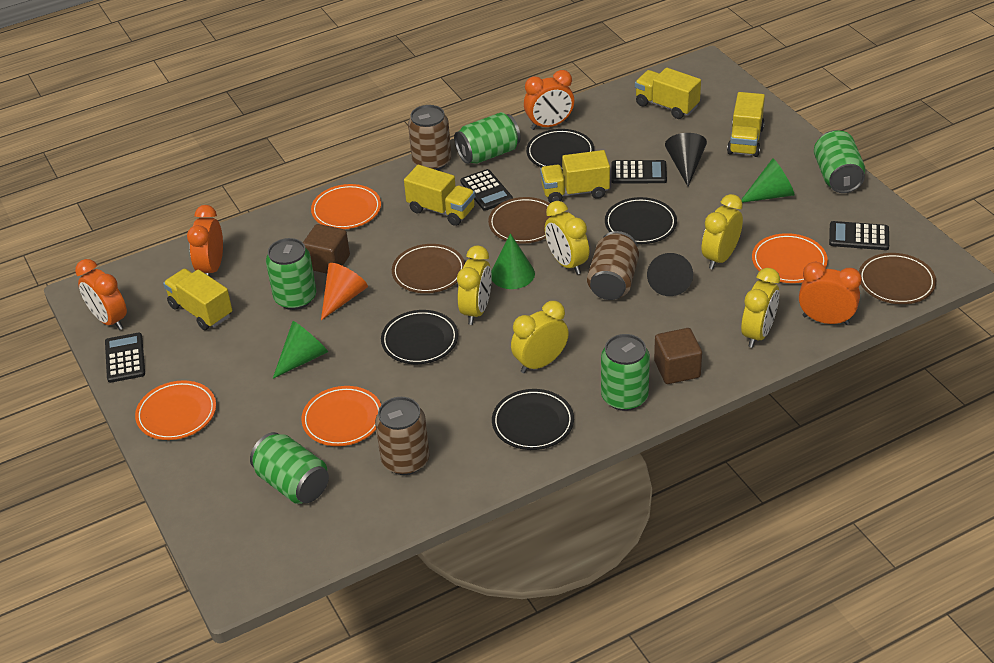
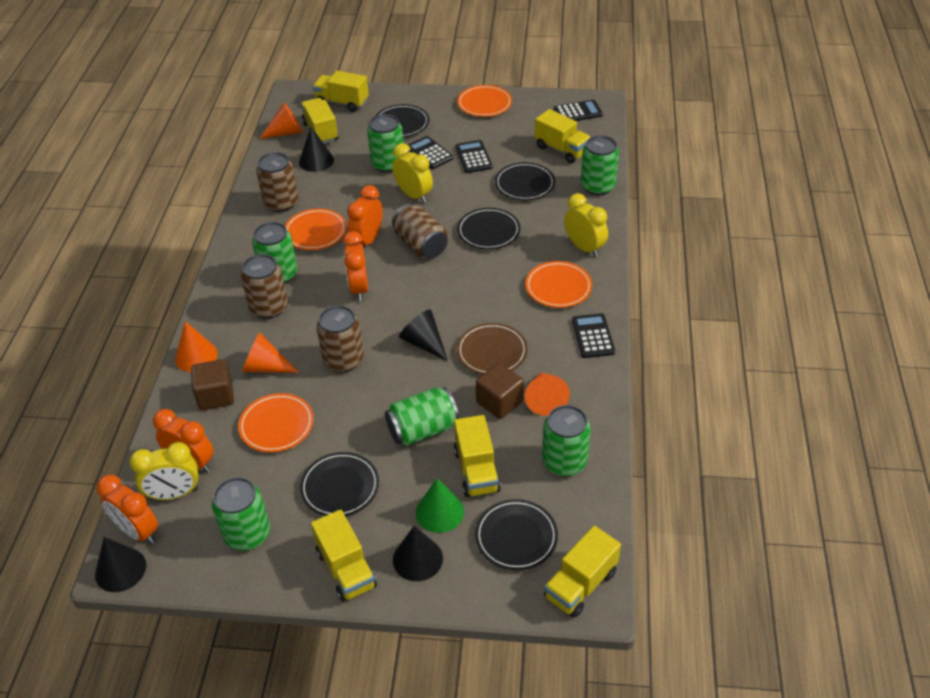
black cone: [647,253,693,296] [665,133,707,186] = 2 -> [95,537,146,592] [299,127,334,172] [393,526,443,581] [399,309,448,361] = 4
black plate: [381,310,458,364] [492,389,574,450] [526,129,594,169] [605,197,677,244] = 4 -> [300,452,379,516] [375,104,429,137] [457,208,520,250] [475,499,558,570] [495,162,555,200] = 5
brown can: [375,397,429,475] [408,105,451,170] [587,231,639,300] = 3 -> [241,254,288,319] [256,152,299,212] [317,306,364,372] [392,204,448,259] = 4
brown plate: [392,244,465,293] [488,197,551,244] [859,253,936,304] = 3 -> [457,323,528,374] = 1
green can: [250,432,329,504] [266,238,316,310] [454,112,521,164] [601,334,650,411] [814,130,866,193] = 5 -> [212,477,270,551] [252,222,297,284] [367,114,404,173] [385,387,459,446] [542,405,591,476] [581,135,619,195] = 6
green cone: [273,321,328,379] [491,233,535,289] [741,158,795,203] = 3 -> [416,478,464,533] = 1
orange cone: [321,263,368,320] = 1 -> [175,321,218,372] [242,333,299,373] [259,103,303,139] [525,372,570,416] = 4
yellow clock: [457,246,492,325] [511,301,569,373] [545,201,589,275] [702,194,743,269] [741,268,780,348] = 5 -> [130,442,198,500] [392,143,433,203] [564,193,608,257] = 3
yellow truck: [163,269,232,330] [404,165,475,226] [540,150,610,203] [635,68,701,119] [727,92,765,157] = 5 -> [301,98,339,144] [311,509,377,602] [313,70,369,112] [454,415,501,497] [535,109,591,163] [544,526,621,618] = 6

